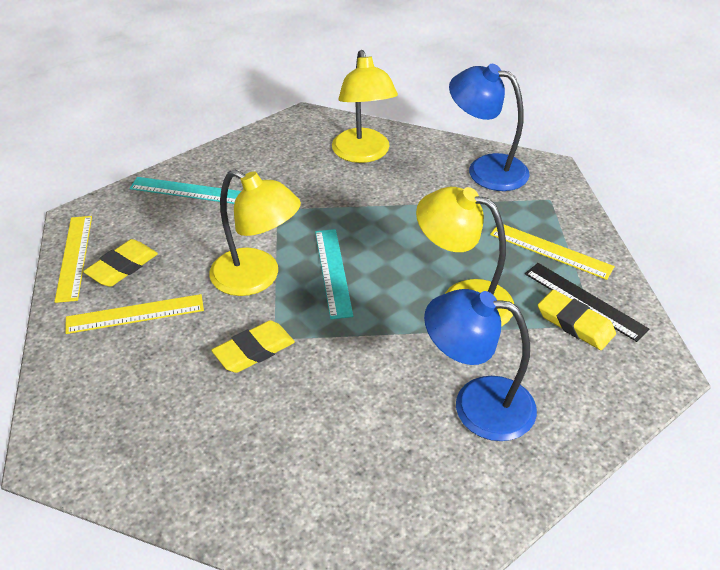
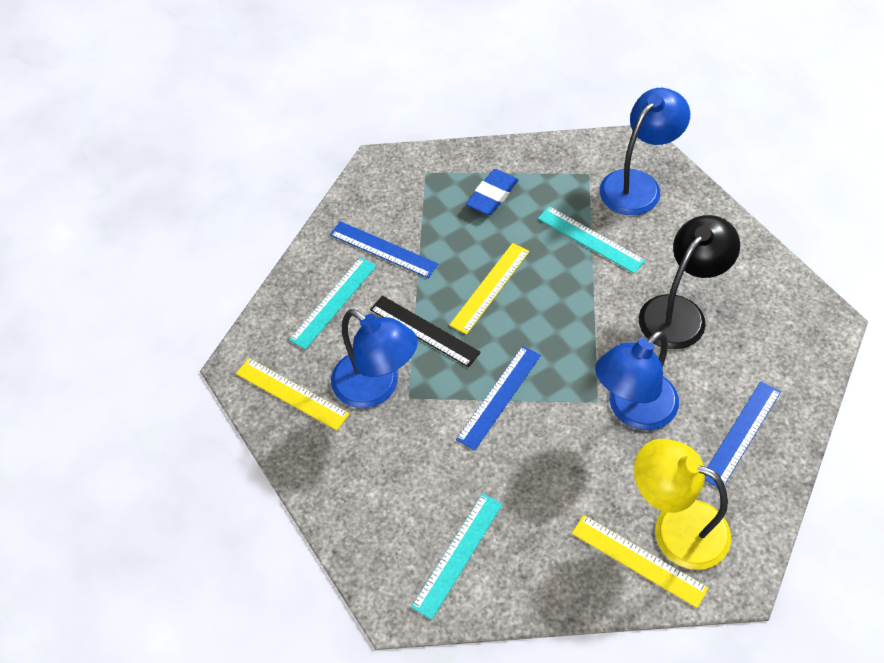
black lamp: none = 0 -> [639,215,740,349] = 1
blue eraser: none = 0 -> [466,169,519,215] = 1
blue lamp: [424,289,537,441] [449,64,530,191] = 2 -> [331,309,418,408] [595,330,679,431] [600,88,690,215] = 3
blue ruler: none = 0 -> [330,221,438,278] [456,346,541,450] [705,381,781,487] = 3
turquoise ruler: [130,177,241,204] [315,229,354,320] = 2 -> [289,257,376,350] [411,493,503,620] [538,206,646,274] = 3
yellow eraser: [83,239,158,287] [211,320,295,373] [538,290,616,350] = 3 -> none = 0
yellow lamp: [209,170,301,296] [332,50,398,163] [416,187,514,327] = 3 -> [634,439,731,570] = 1

